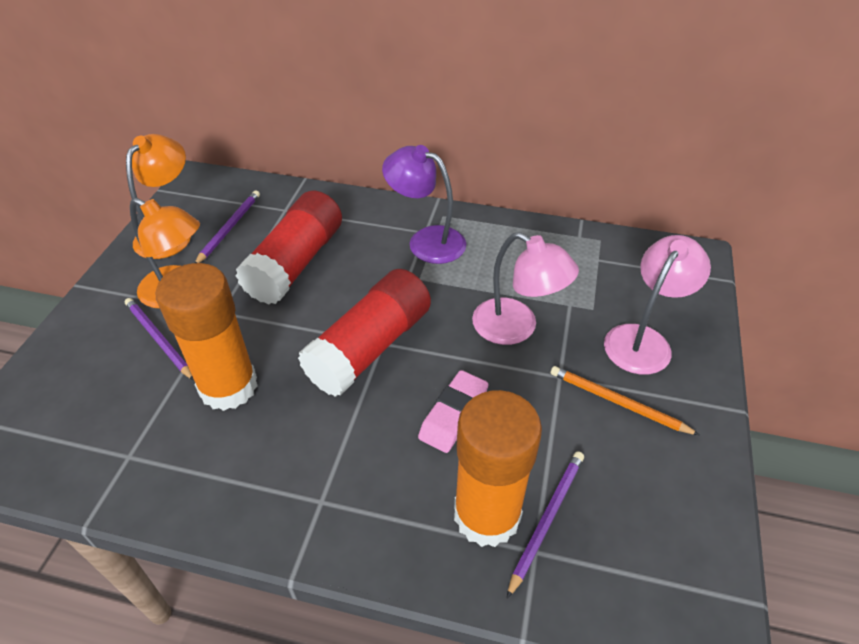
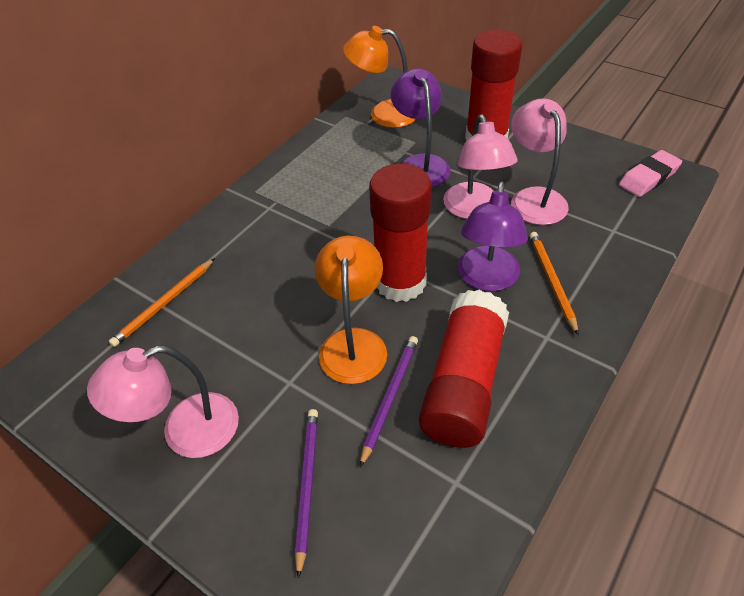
orange glue stick: [156,263,257,411] [454,390,542,547] = 2 -> none = 0
orange pencil: [551,366,699,435] = 1 -> [109,258,215,347] [530,232,578,335] = 2
pink lamp: [472,232,579,345] [604,235,711,375] = 2 -> [87,346,239,458] [443,114,517,219] [511,98,569,225] = 3
purple lamp: [382,145,466,264] = 1 -> [391,68,451,187] [458,181,528,291] = 2
purple pencil: [125,298,194,380] [195,190,260,263] [507,451,584,598] = 3 -> [295,409,318,579] [360,336,418,467] = 2
red glue stick: [235,191,342,305] [298,269,431,397] = 2 -> [369,163,431,302] [419,290,509,448] [465,30,522,141] = 3

